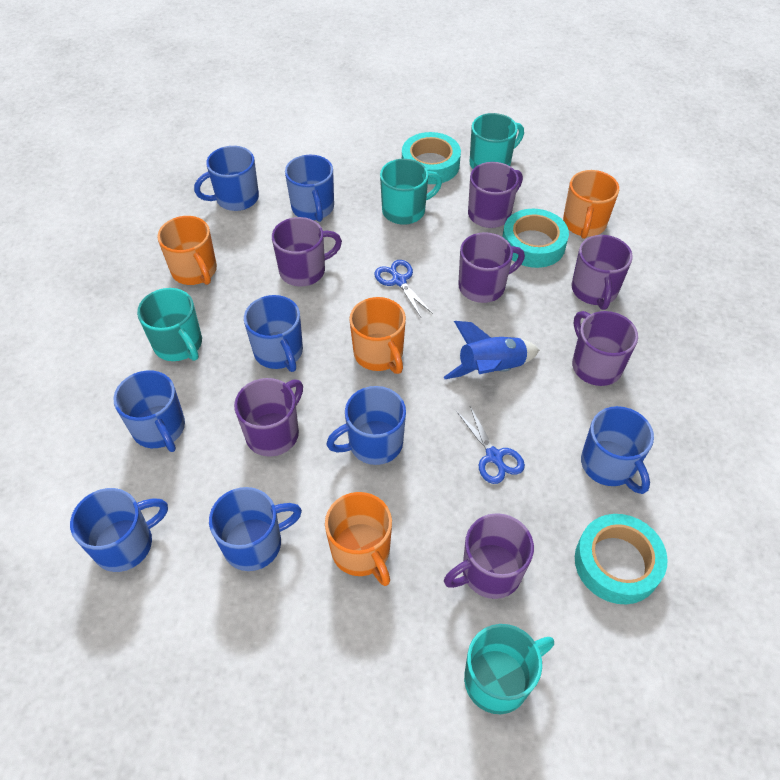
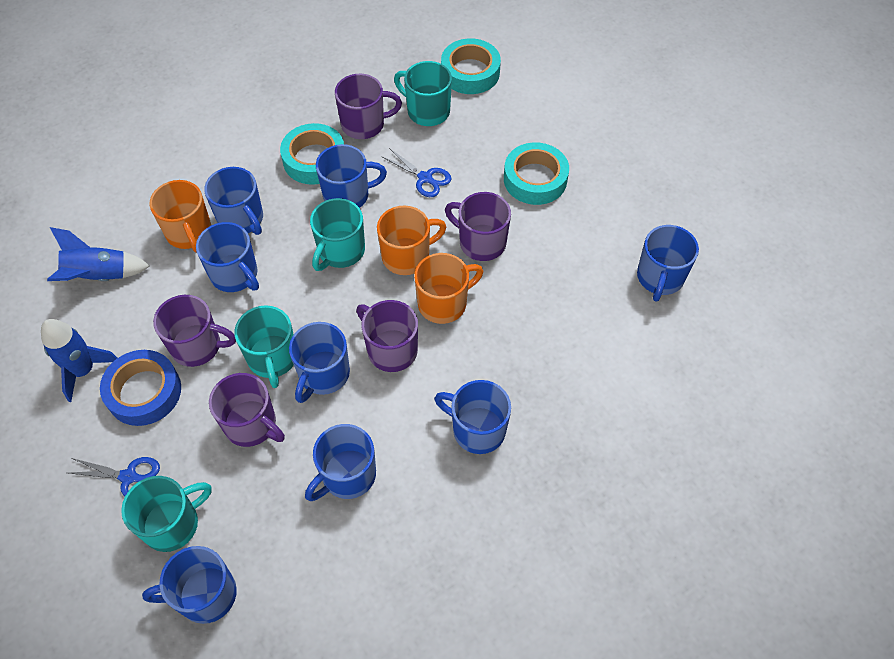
blue rocket: [444,321,539,379] = 1 -> [41,319,117,402] [47,227,150,281] = 2
blue tape: none = 0 -> [100,350,181,426] = 1
orange mug: [157,216,217,285] [325,492,392,586] [349,297,406,374] [563,170,619,239] = 4 -> [149,180,211,253] [377,206,446,275] [414,253,483,324] = 3
purple mug: [234,378,303,457] [272,217,342,287] [444,513,534,599] [458,232,525,303] [468,162,523,228] [572,235,633,310] [572,311,638,386] = 7 -> [153,295,236,367] [209,373,285,447] [335,74,402,139] [356,300,418,372] [445,192,511,261] = 5

